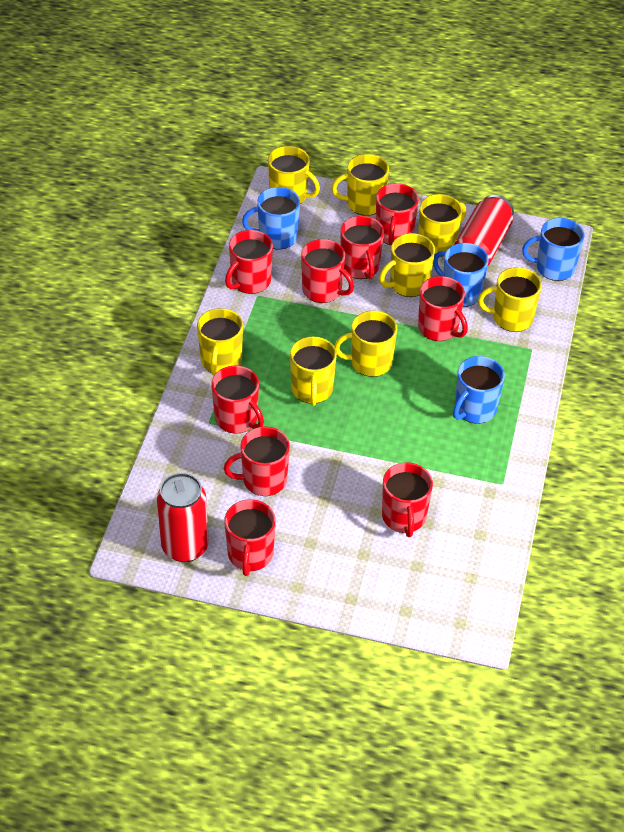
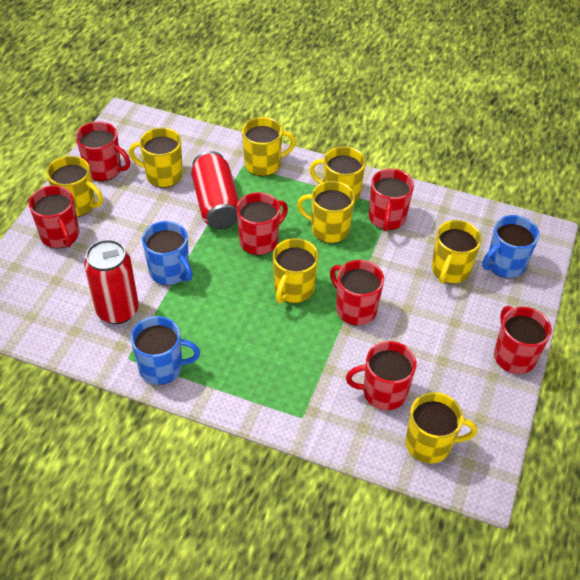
blue mug: [242,187,300,249] [433,243,489,307] [453,356,505,424] [522,218,585,281] = 4 -> [131,316,200,385] [142,221,193,285] [482,215,539,278] = 3
red mug: [211,366,264,434] [224,426,290,496] [224,499,276,576] [225,230,273,294] [301,239,354,303] [341,216,384,279] [376,183,419,246] [382,462,433,537] [418,276,468,341] = 9 -> [29,185,79,248] [76,121,130,181] [236,192,288,255] [330,260,384,326] [346,341,417,410] [369,169,414,231] [494,306,552,374] = 7

